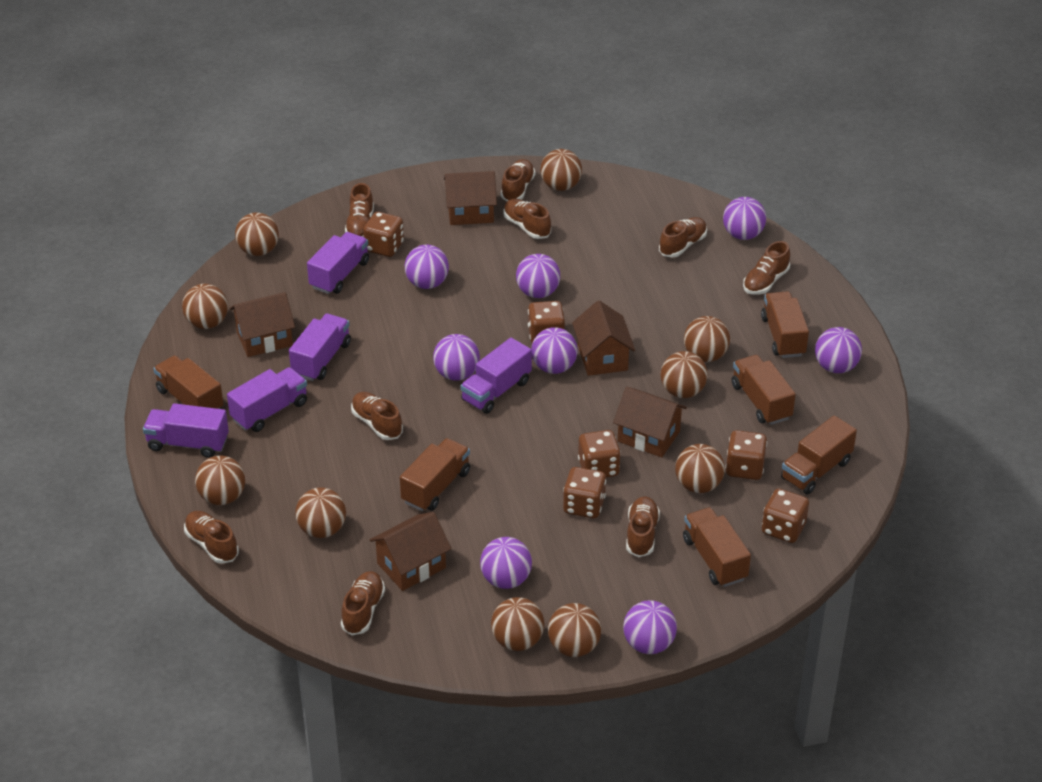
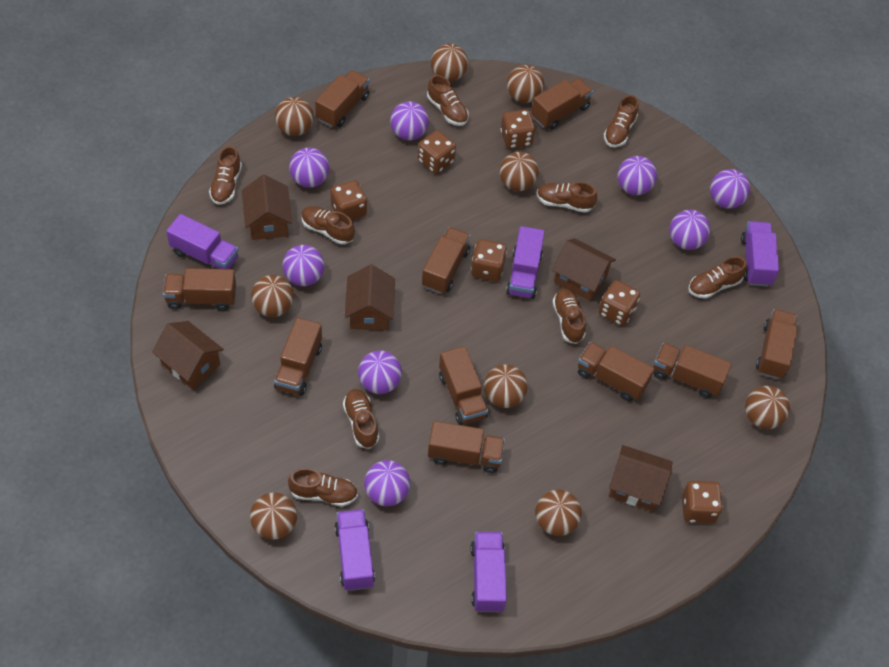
brown ball: [182,284,228,329] [195,455,245,505] [235,212,279,256] [295,487,346,538] [491,597,544,651] [540,149,582,191] [548,603,601,657] [660,351,708,398] [675,444,725,493] [684,316,730,362] = 10 -> [250,492,297,540] [251,275,294,317] [275,97,314,136] [431,44,468,82] [484,364,528,408] [499,152,539,191] [507,65,544,103] [535,490,582,536] [745,386,790,429] = 9
brown truck: [153,355,223,409] [400,438,470,511] [683,507,751,587] [732,355,796,425] [761,291,809,358] [781,415,857,494] = 6 -> [163,268,236,311] [274,317,322,396] [315,70,369,127] [422,227,471,294] [428,421,505,473] [439,346,488,425] [531,78,593,130] [578,342,654,401] [653,343,731,398] [756,309,798,379] = 10

